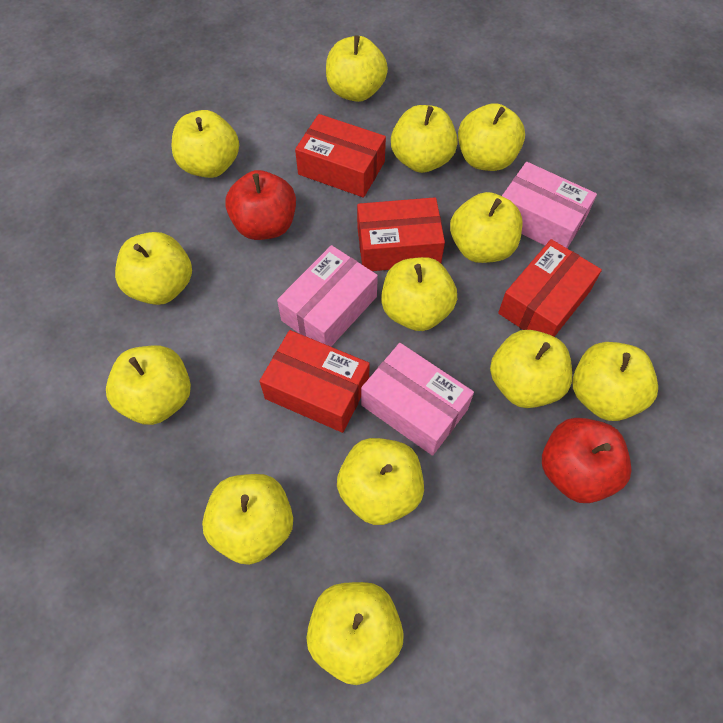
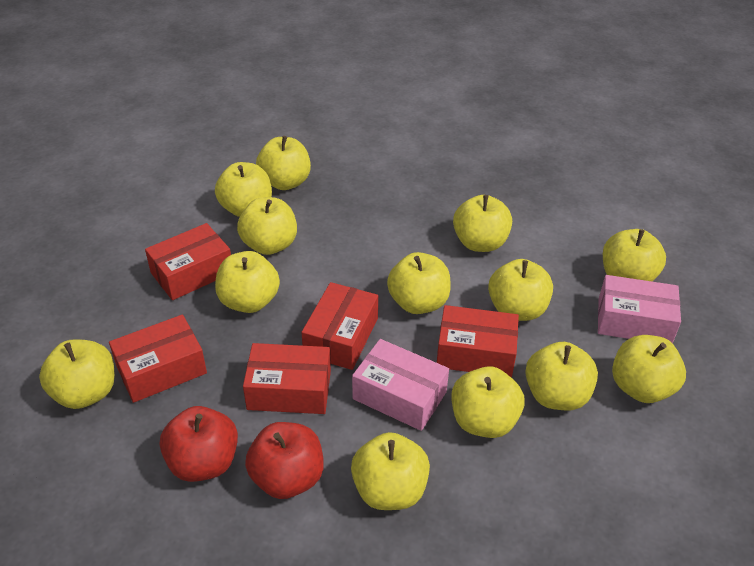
pink box: [277,245,378,347] [361,343,474,456] [502,162,597,248] = 3 -> [352,339,449,431] [598,275,681,343] = 2
red box: [259,330,370,433] [295,114,386,198] [357,197,445,271] [498,239,602,337] = 4 -> [109,314,207,403] [145,223,231,300] [243,343,331,414] [301,282,378,370] [437,305,519,377] = 5

